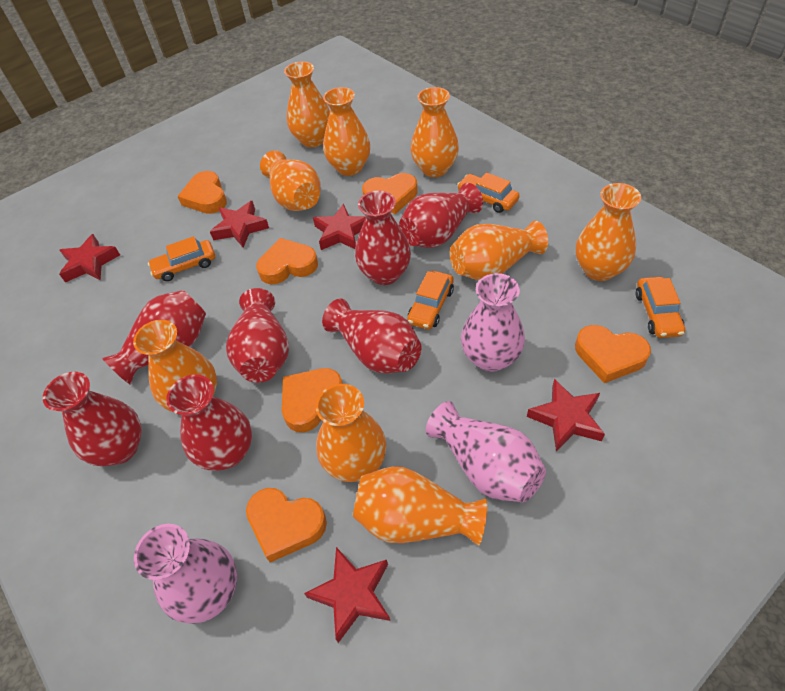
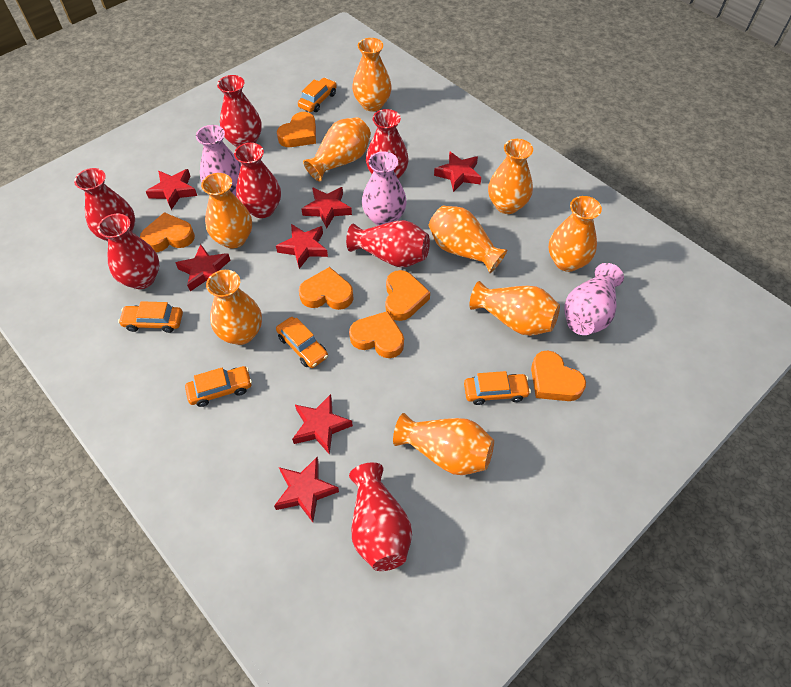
orange car: [148,236,215,281] [407,271,454,330] [457,172,520,213] [636,277,685,338] = 4 -> [118,301,183,333] [185,366,252,407] [276,317,328,368] [298,78,337,112] [464,371,531,405] = 5
red star: [59,234,120,282] [210,201,269,248] [304,547,390,643] [313,204,366,250] [527,379,605,452] = 5 -> [146,169,197,210] [175,244,230,291] [274,457,339,522] [276,224,328,269] [292,394,353,455] [302,187,352,228] [434,151,481,192] = 7

